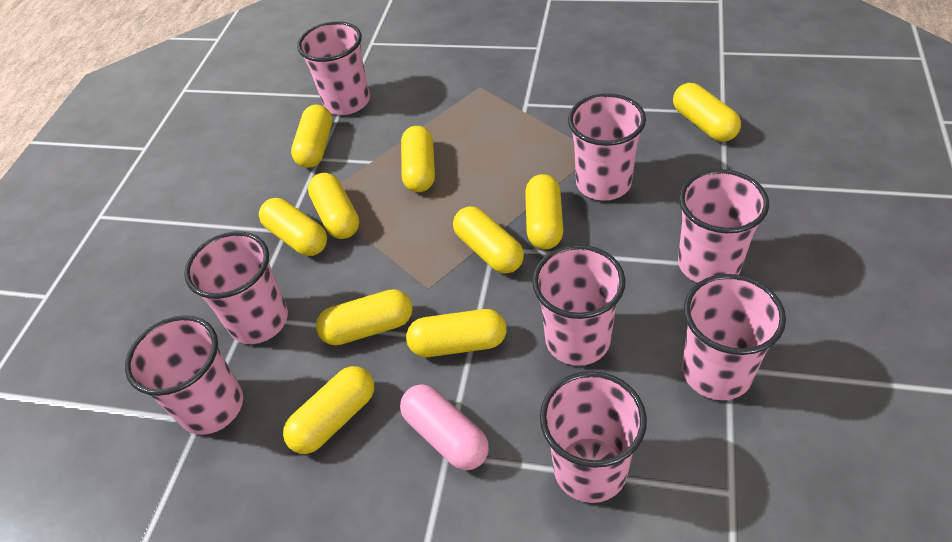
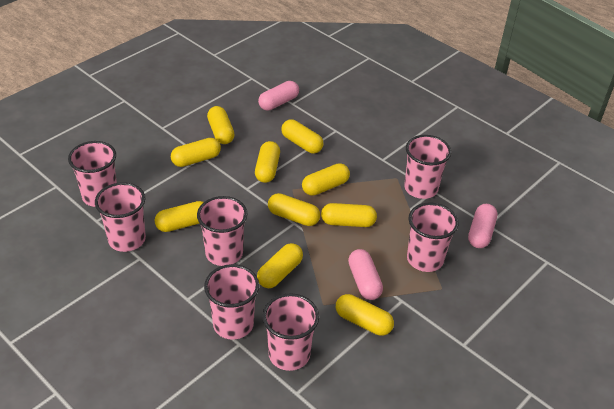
pink capsule: [400,384,489,470] = 1 -> [258,81,299,111] [348,249,383,300] [468,204,497,248] = 3
pink cup: [125,315,243,435] [184,232,288,344] [297,21,370,115] [532,245,626,366] [540,371,647,503] [568,93,646,201] [678,169,769,283] [682,274,786,400] = 8 -> [68,141,117,207] [95,182,146,252] [197,196,248,266] [204,264,259,340] [262,293,319,371] [404,135,451,199] [407,203,459,272] = 7

